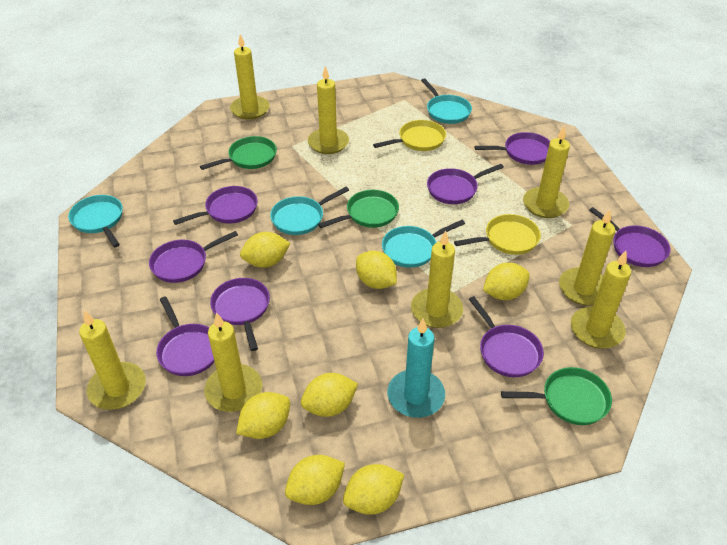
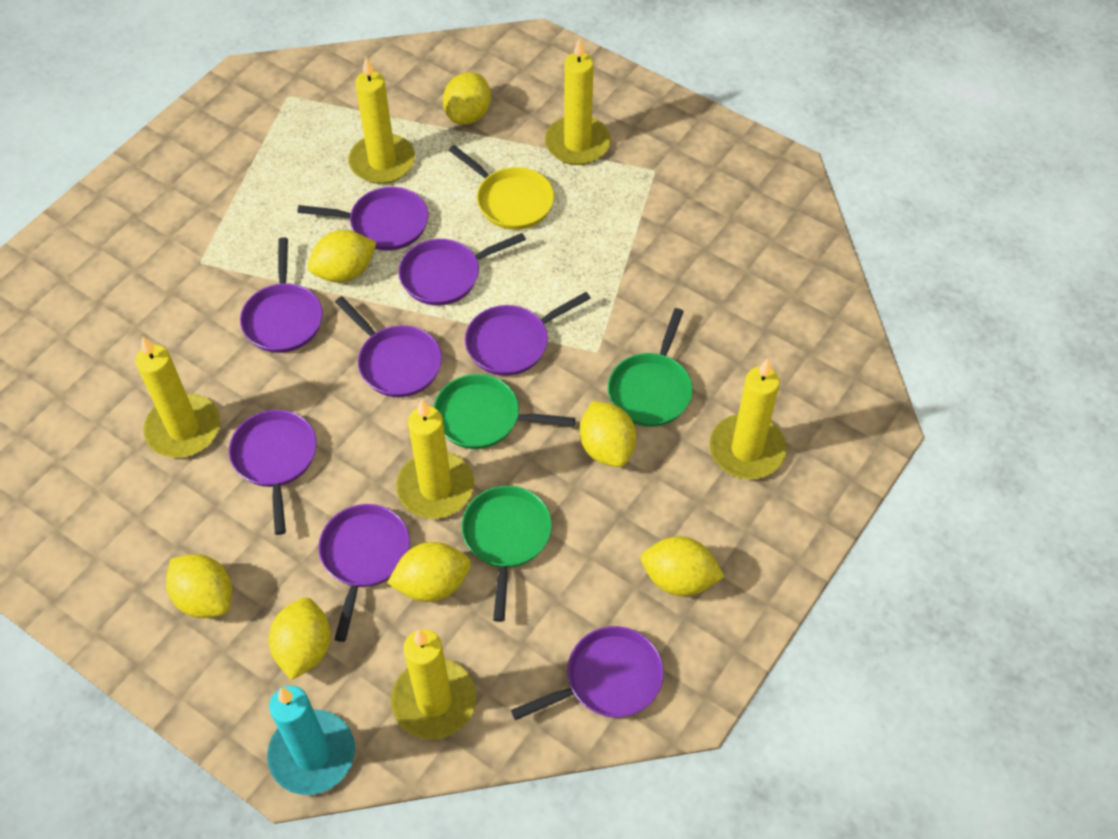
turquoise pan: [68,195,123,247] [270,187,349,235] [382,220,465,268] [421,78,472,124] = 4 -> none = 0
yellow candle: [79,310,146,410] [204,312,262,412] [230,34,269,120] [308,66,349,154] [411,230,463,328] [523,126,570,218] [559,209,615,306] [571,251,631,349] = 8 -> [136,337,220,458] [348,57,415,184] [391,629,477,740] [396,400,474,519] [545,38,611,165] [709,359,786,479] = 6
yellow pan: [373,120,446,151] [454,214,541,255] = 2 -> [449,145,554,230] = 1

